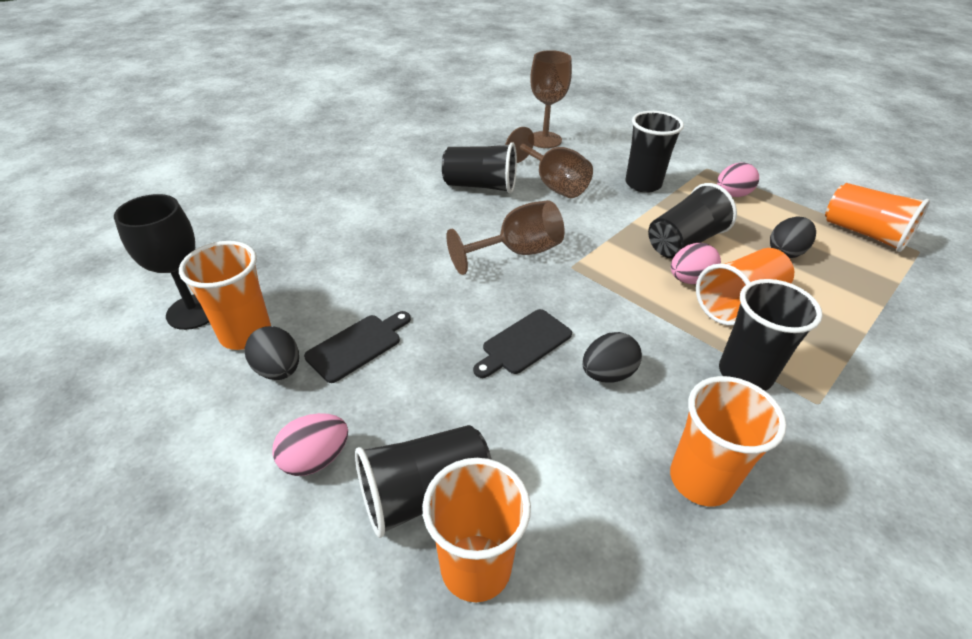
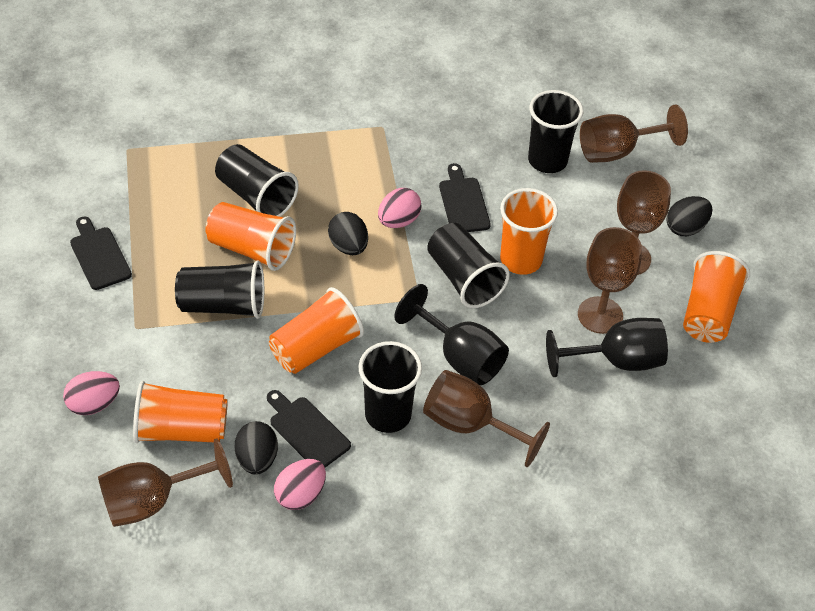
black cutting board: [304,311,411,383] [473,309,572,378] = 2 -> [70,217,132,290] [267,390,351,468] [439,163,491,232] = 3
black goblet: [114,194,209,330] = 1 -> [394,284,509,385] [546,318,668,377] = 2
brown goblet: [446,200,565,275] [505,127,593,198] [530,50,572,148] = 3 -> [98,438,233,527] [423,370,550,467] [578,227,642,334] [580,105,688,163] [617,170,671,275] = 5

